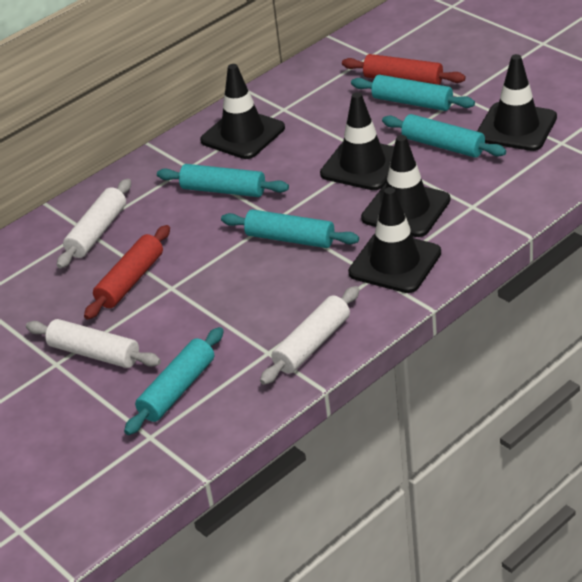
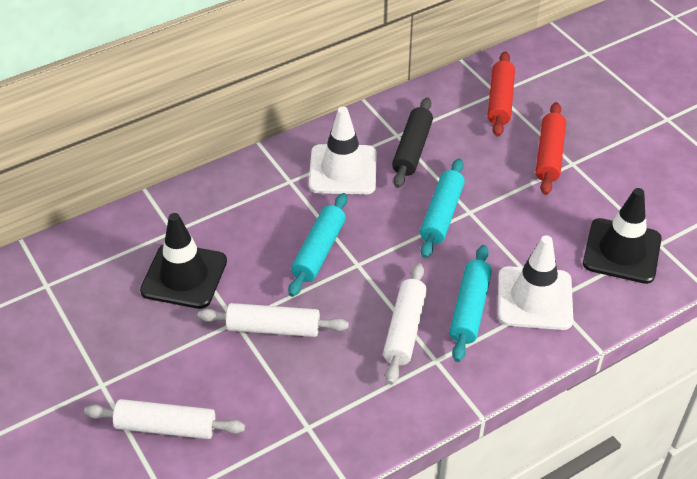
black rolling pin: none = 0 -> [392,97,433,188] = 1
black traffic cone: [200,64,285,159] [320,92,394,190] [348,187,441,293] [361,135,451,237] [477,54,557,151] = 5 -> [140,213,227,309] [583,188,662,284] = 2
turquoise rolling pin: [124,327,224,435] [157,164,289,197] [221,209,359,248] [351,75,475,111] [382,114,506,158] = 5 -> [288,193,347,297] [420,159,465,258] [449,245,492,362] = 3
white traffic cone: none = 0 -> [309,107,377,194] [498,235,573,330] = 2

